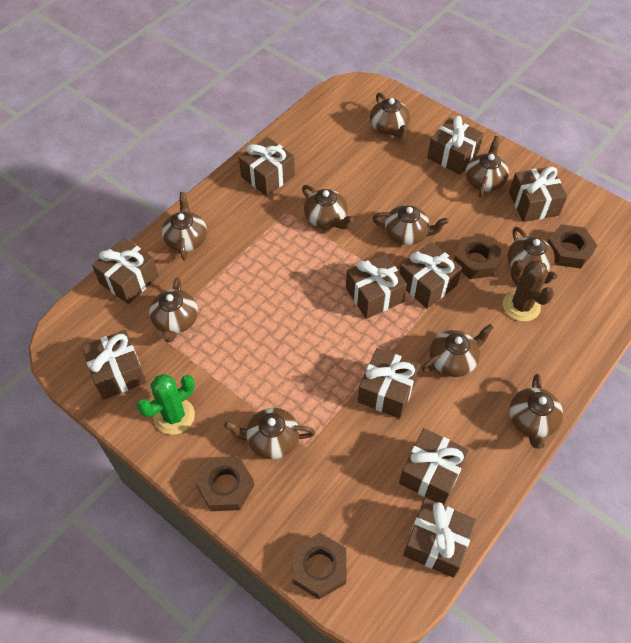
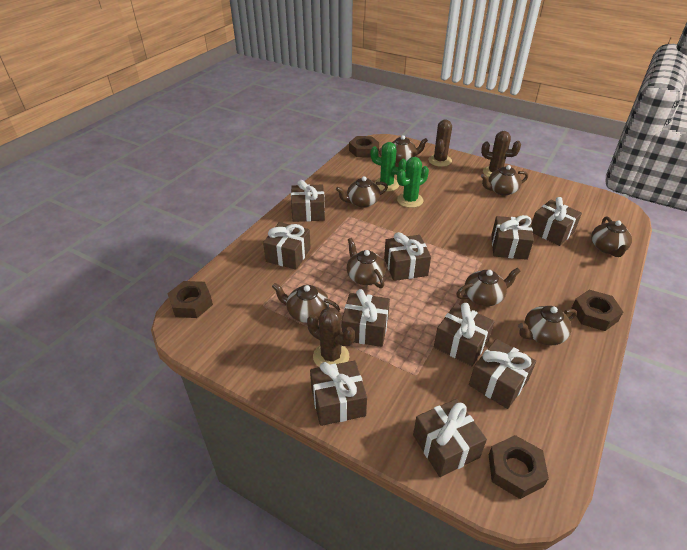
brown cactus: [503,260,554,322] = 1 -> [307,307,355,367] [428,120,452,167] [481,131,521,177] = 3
brown teapot: [149,277,198,343] [162,192,207,260] [224,408,315,459] [302,185,354,229] [370,92,410,138] [372,205,449,245] [422,324,494,377] [466,136,509,197] [507,227,558,284] [509,374,563,449] = 10 -> [272,283,340,323] [336,176,388,208] [347,238,386,288] [379,135,428,164] [456,268,521,306] [481,165,528,196] [518,306,577,345] [591,216,632,257] = 8
green cactus: [137,374,195,435] = 1 -> [370,142,406,191] [397,157,429,208] = 2

